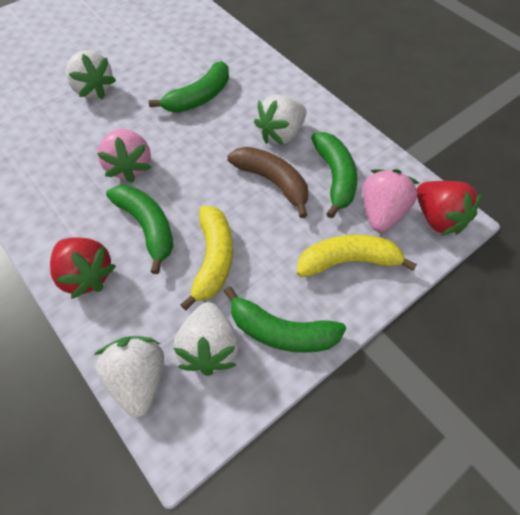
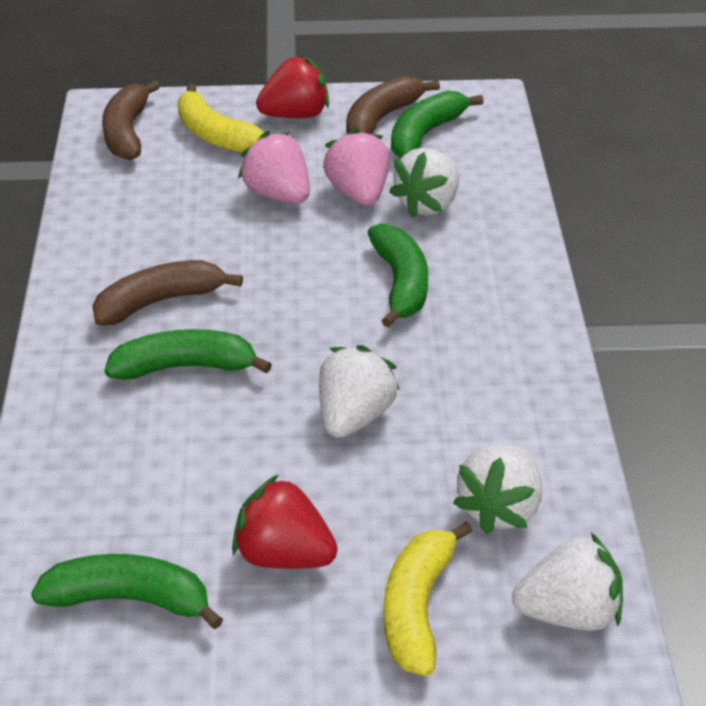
brown banana: [227,147,308,218] = 1 -> [92,260,243,326] [102,80,160,160] [346,75,440,135] = 3

